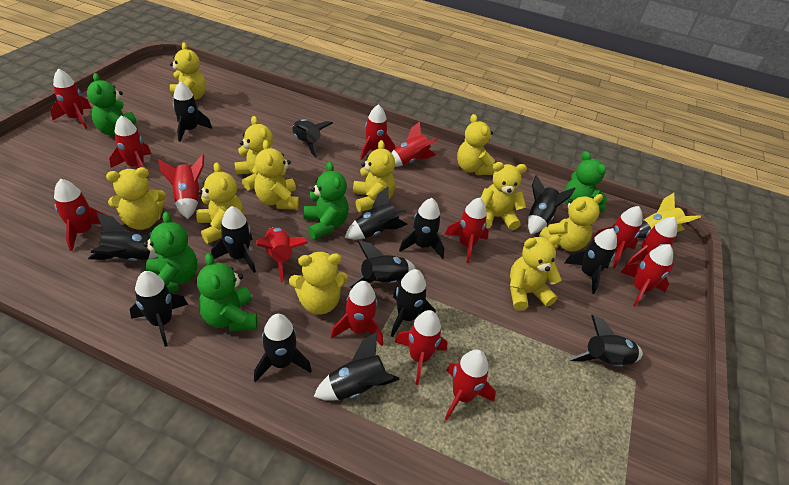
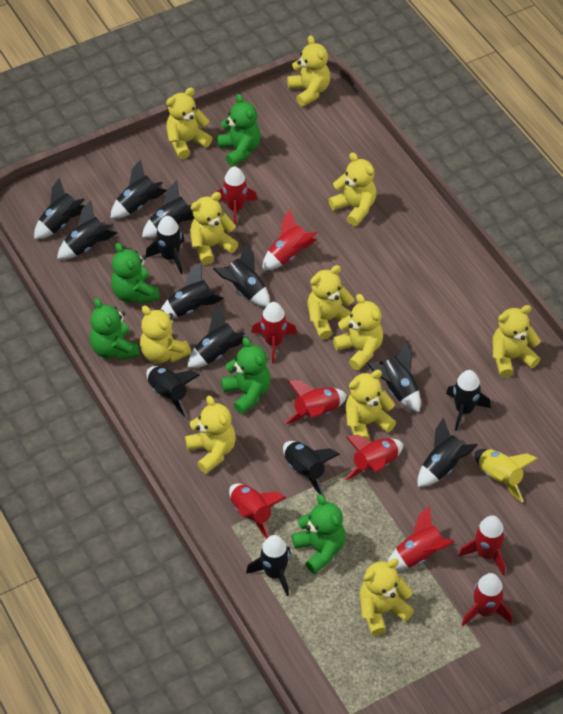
red rocket: [51,68,92,129] [54,179,106,251] [109,115,151,178] [158,154,204,219] [256,227,308,282] [331,281,383,346] [360,104,395,160] [391,122,438,167] [395,310,448,385] [445,198,489,263] [445,350,496,420] [592,206,642,268] [621,244,673,306] [625,217,677,275] = 14 -> [216,166,257,225] [229,483,286,538] [251,302,297,364] [262,209,317,270] [284,380,347,425] [344,434,403,481] [387,506,455,570] [458,515,505,575] [462,573,513,626] = 9

